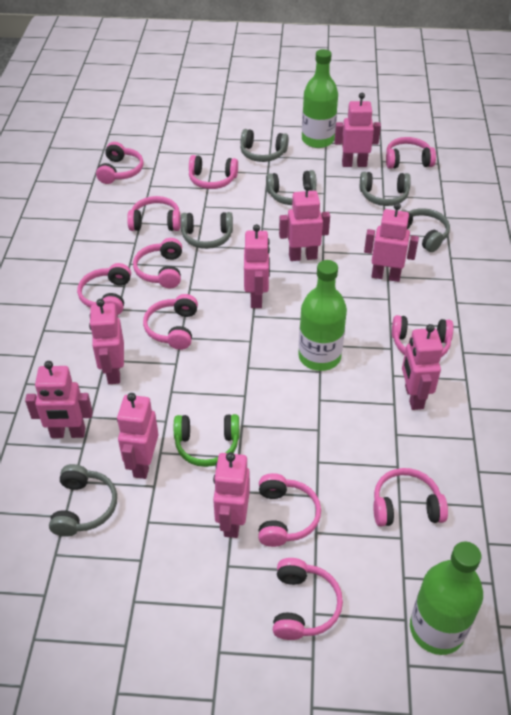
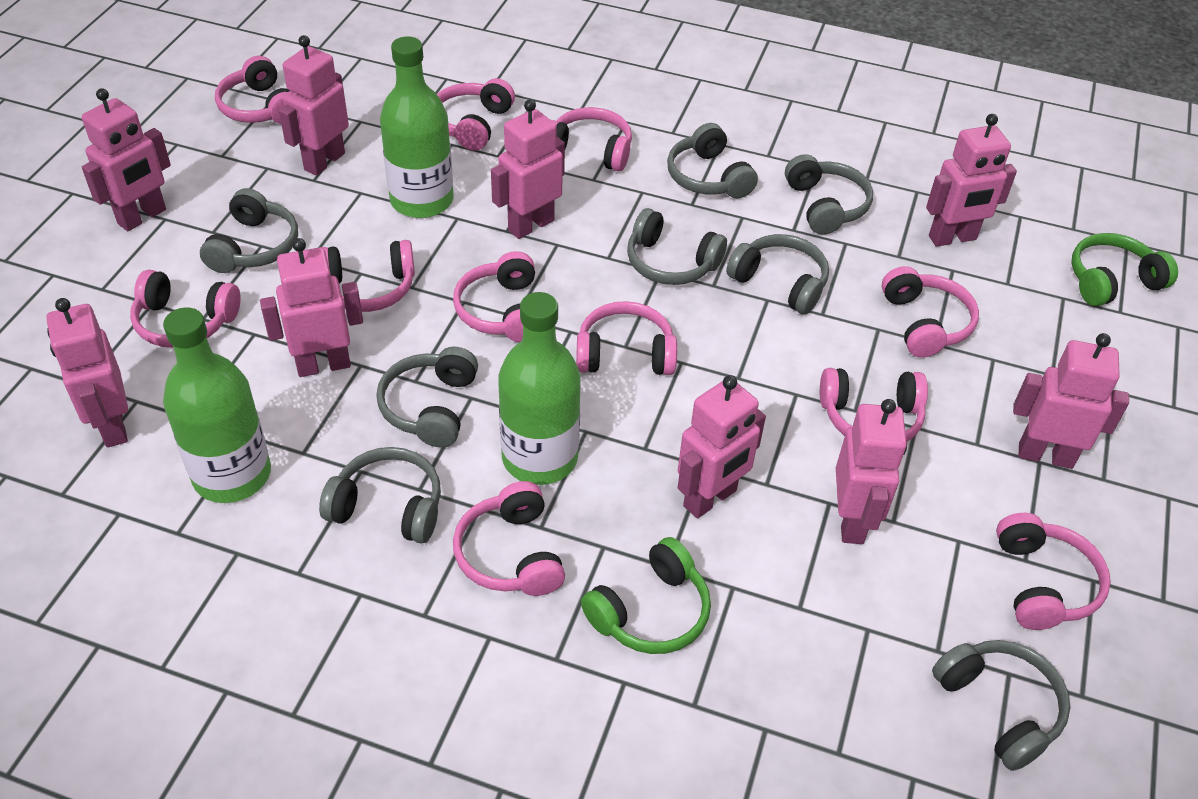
green headphones: [174,414,239,467] = 1 -> [581,537,711,654] [1071,233,1178,306] = 2
grey headphones: [49,464,117,537] [181,212,233,249] [240,129,289,162] [266,170,317,205] [360,172,411,206] [401,208,450,252] = 6 -> [200,188,298,273] [319,447,441,543] [376,347,478,447] [627,208,727,285] [667,123,758,198] [726,234,829,314] [785,154,873,235] [932,640,1070,771] = 8

